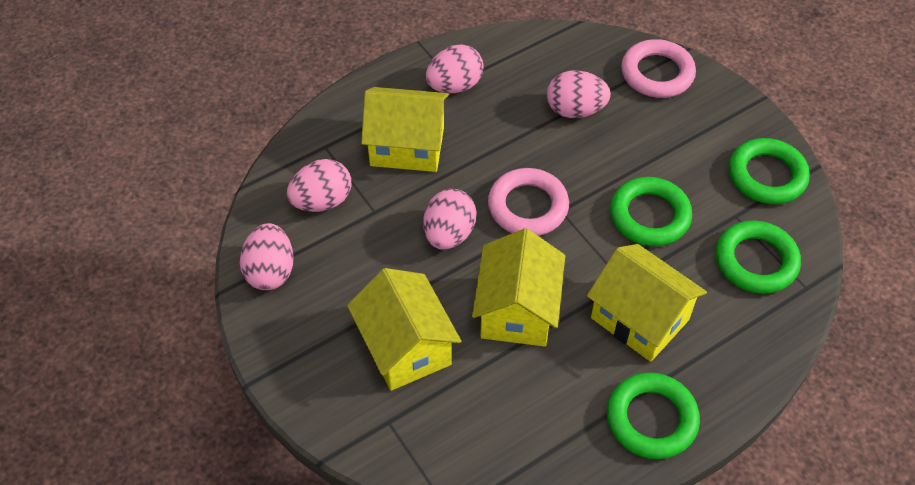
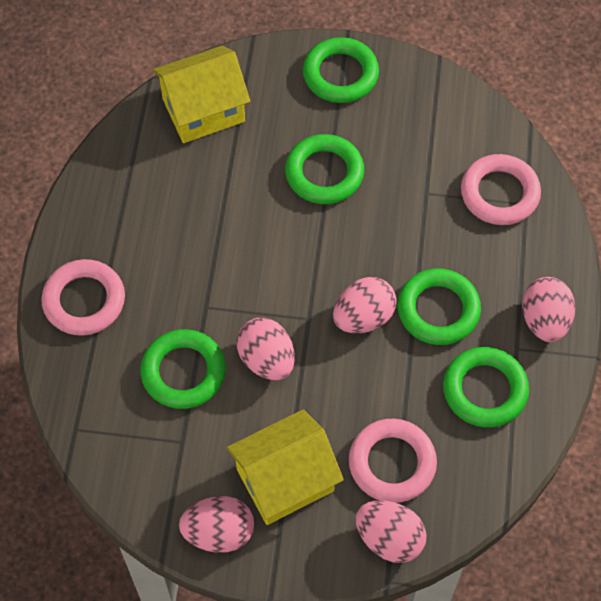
green ring: [607,372,700,459] [610,177,692,246] [716,221,801,294] [729,138,810,204] = 4 -> [140,329,226,409] [285,134,364,204] [303,37,379,103] [397,268,481,345] [443,347,529,427] = 5
pink ring: [488,168,569,236] [621,39,696,98] = 2 -> [41,259,125,336] [349,419,437,503] [461,154,541,225] = 3
yellow house: [347,268,461,391] [361,87,449,172] [472,228,565,347] [587,244,707,362] = 4 -> [152,46,250,143] [227,410,344,525] = 2

